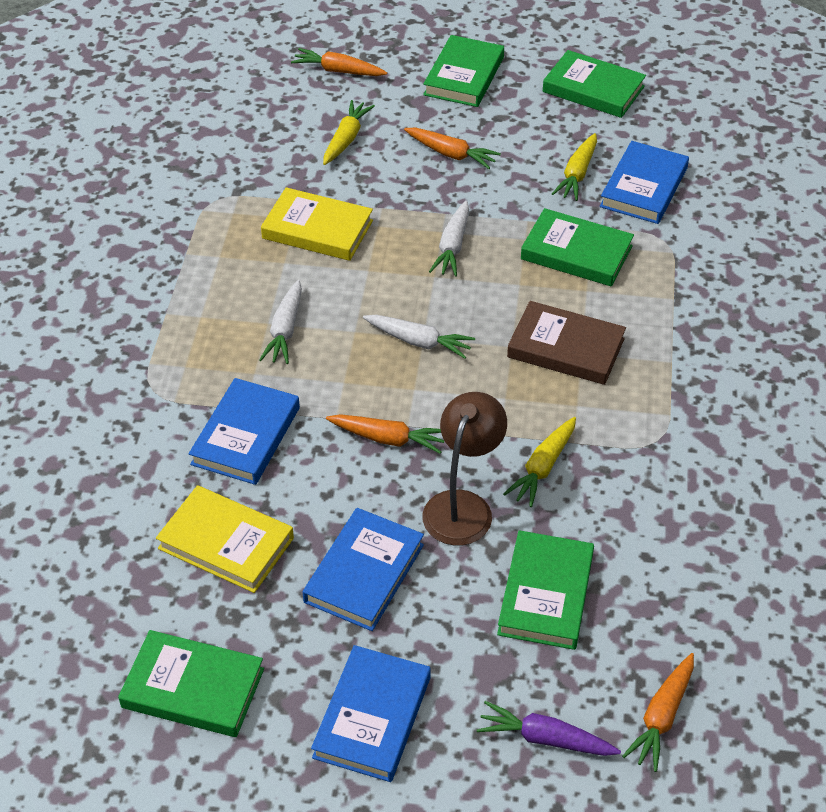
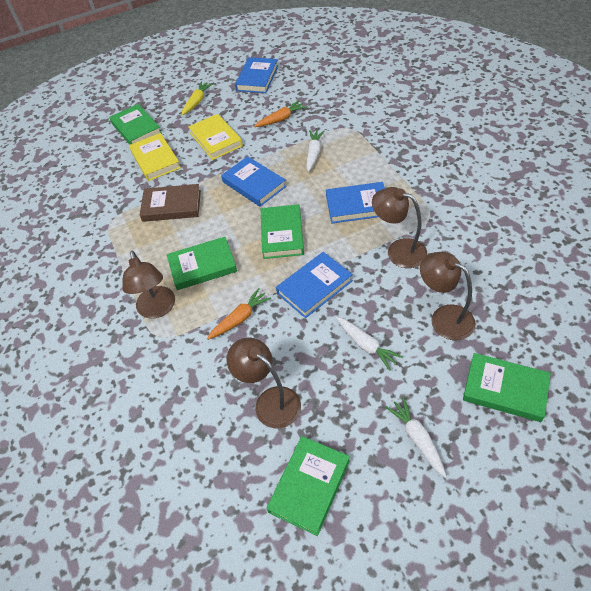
brown lamp: [423,392,507,545] = 1 -> [122,251,175,319] [227,338,301,428] [372,187,427,268] [420,252,476,340] = 4
orange carrot: [291,48,387,76] [326,414,444,454] [404,128,501,169] [622,653,694,772] = 4 -> [207,288,271,340] [254,100,307,127] = 2
purple carrot: [477,701,621,756] = 1 -> none = 0
yellow carrot: [323,100,375,165] [503,417,576,507] [552,133,597,201] = 3 -> [181,81,213,115] = 1

